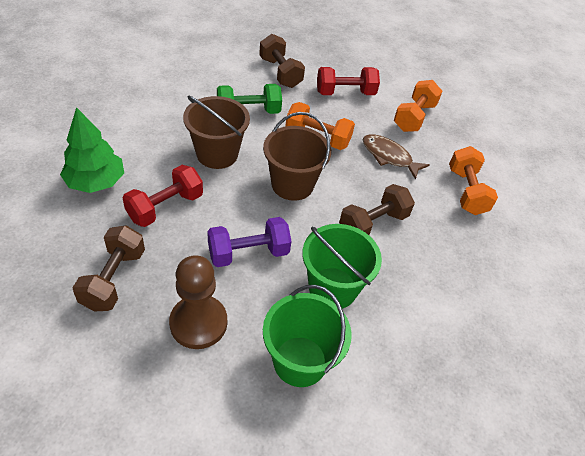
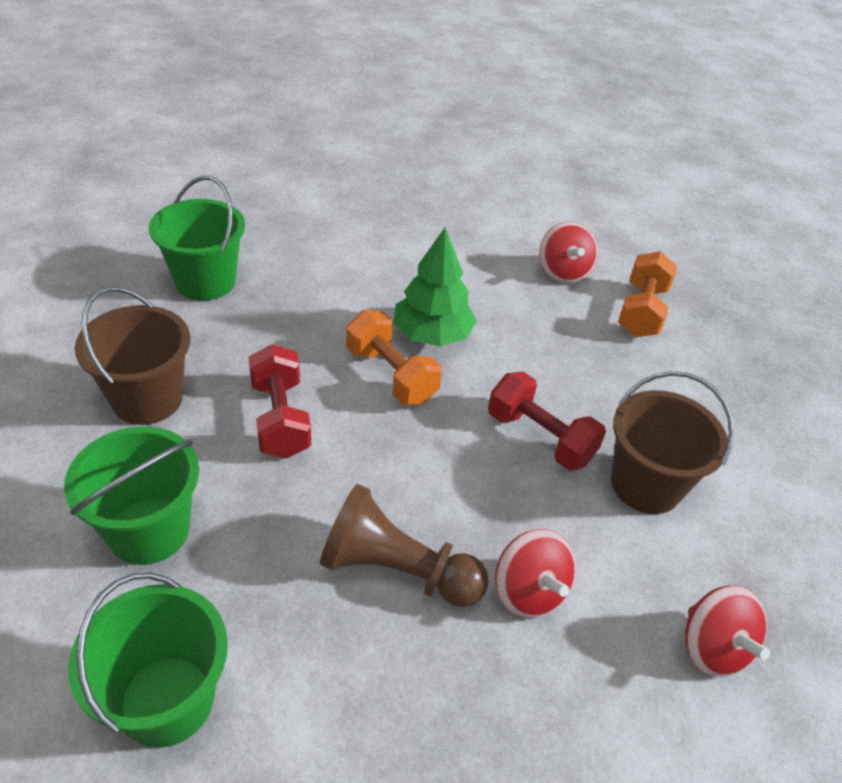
brown dumbbell: [73,225,145,311] [259,34,305,88] [339,184,415,235] = 3 -> none = 0
brown fish: [362,134,430,180] = 1 -> none = 0
green bucket: [263,285,352,387] [302,224,382,309] = 2 -> [64,426,199,565] [68,572,228,748] [149,176,245,301] = 3
green dumbbell: [217,84,282,114] = 1 -> none = 0
orange dumbbell: [285,102,355,150] [394,80,442,132] [449,146,498,215] = 3 -> [346,310,442,405] [618,251,677,337] = 2
purple dumbbell: [207,217,292,267] = 1 -> none = 0
red spinning top: none = 0 -> [495,529,576,618] [539,221,598,284] [685,586,770,676] = 3

